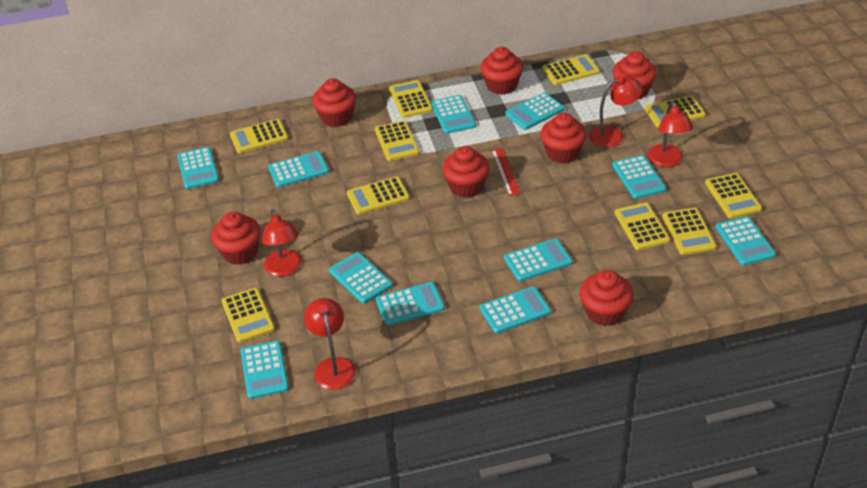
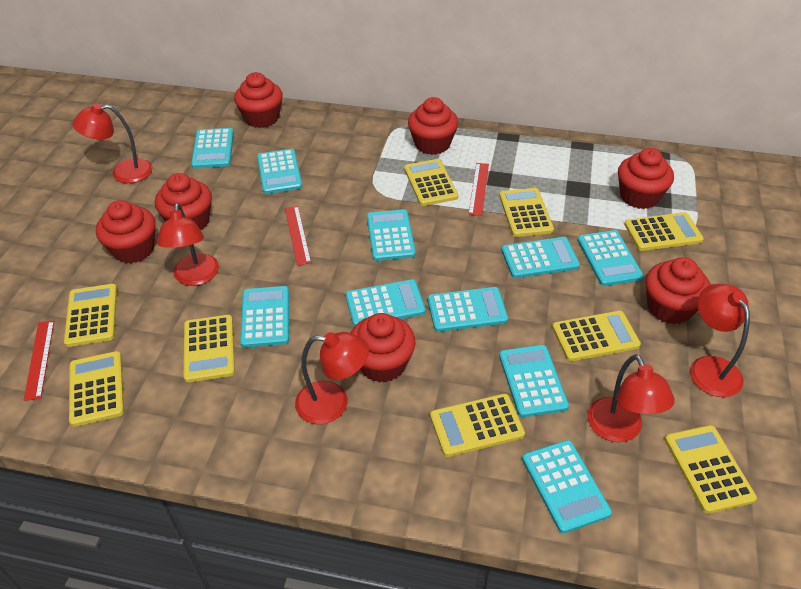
red lamp: [262,209,302,277] [304,298,356,390] [589,76,643,148] [647,101,693,167] = 4 -> [73,103,153,183] [157,203,219,286] [295,332,369,424] [587,354,675,442] [690,284,750,397] = 5
red ruler: [492,149,520,196] = 1 -> [24,320,54,401] [285,206,311,266] [468,163,489,216] = 3
turquoise calculator: [177,147,219,189] [240,341,289,399] [268,151,329,187] [329,252,393,304] [376,282,445,326] [431,95,476,134] [480,286,551,334] [504,238,573,282] [505,92,565,130] [612,155,666,199] [715,216,776,266] = 11 -> [191,128,234,168] [240,286,289,348] [257,149,302,194] [346,279,426,326] [367,209,416,261] [428,287,508,332] [499,345,569,417] [501,237,580,278] [522,440,612,533] [577,230,644,286] = 10
yellow calculator: [221,288,275,343] [230,119,288,153] [347,177,410,215] [375,120,420,161] [389,80,433,118] [542,55,600,85] [615,203,670,250] [645,96,706,127] [662,208,716,255] [705,173,762,219] = 10 -> [64,284,117,347] [69,351,124,427] [184,315,235,382] [404,159,458,206] [430,394,525,457] [499,188,554,237] [552,311,641,361] [624,212,704,251] [665,425,757,514] = 9

